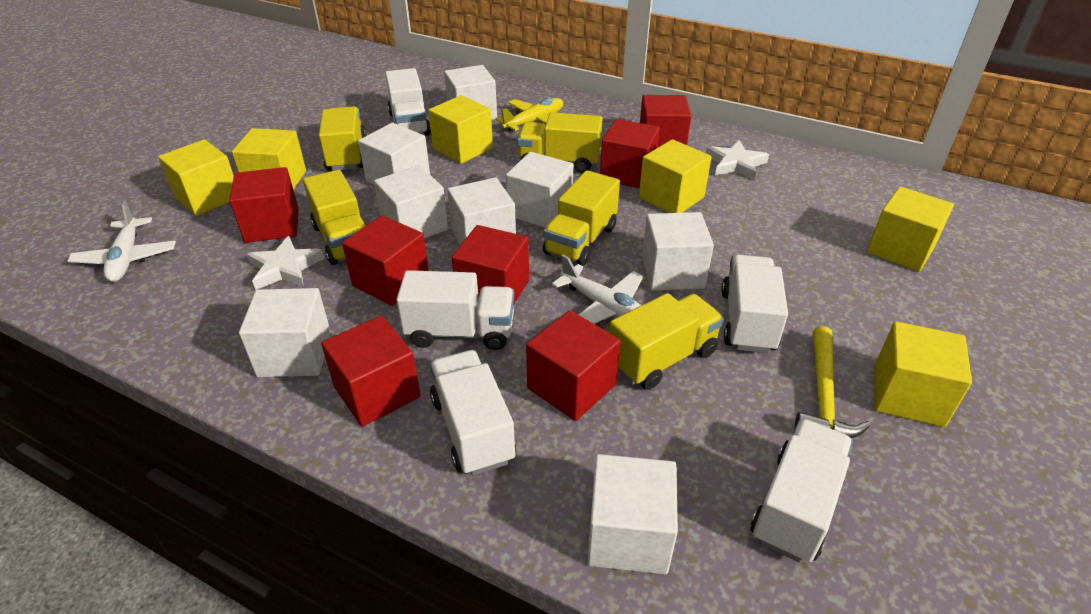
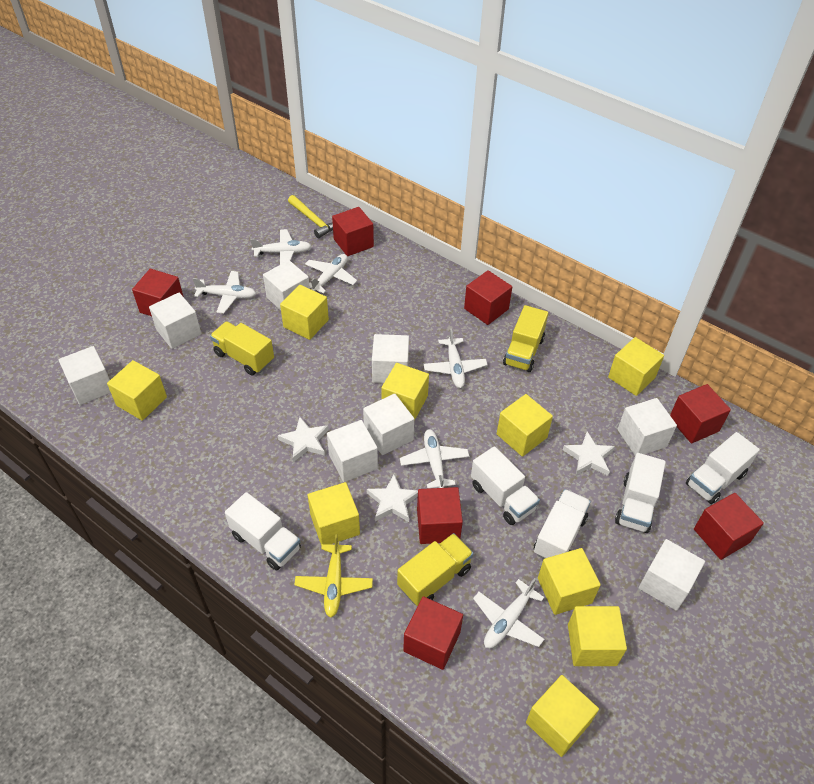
white plane: [68,201,176,282] [552,255,643,324] = 2 -> [193,271,256,313] [250,229,311,265] [305,254,357,294] [400,429,469,489] [424,328,487,388] [473,578,544,648] = 6
white star: [247,236,324,290] [706,140,769,180] = 2 -> [278,417,329,462] [367,474,418,522] [563,432,615,476] = 3
yellow cube: [158,139,234,216] [232,128,306,190] [428,95,493,164] [639,139,712,213] [867,186,954,272] [874,321,972,427] = 6 -> [107,360,167,421] [280,285,329,340] [308,482,360,546] [381,363,429,421] [497,394,553,457] [526,675,599,757] [538,548,601,615] [568,606,627,666] [608,337,664,396] = 9
yellow truck: [303,170,366,265] [319,106,367,171] [517,112,602,173] [543,170,620,266] [609,293,724,390] = 5 -> [210,321,274,375] [397,533,474,606] [503,305,548,372] = 3

